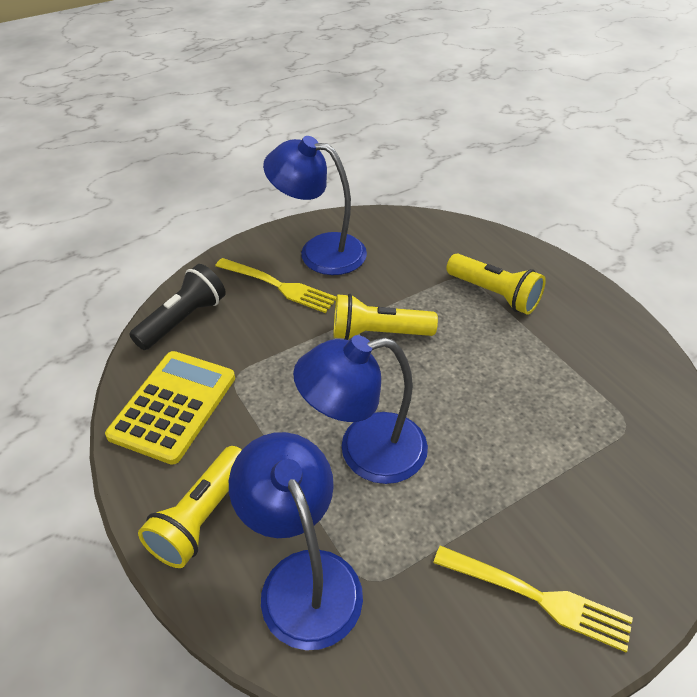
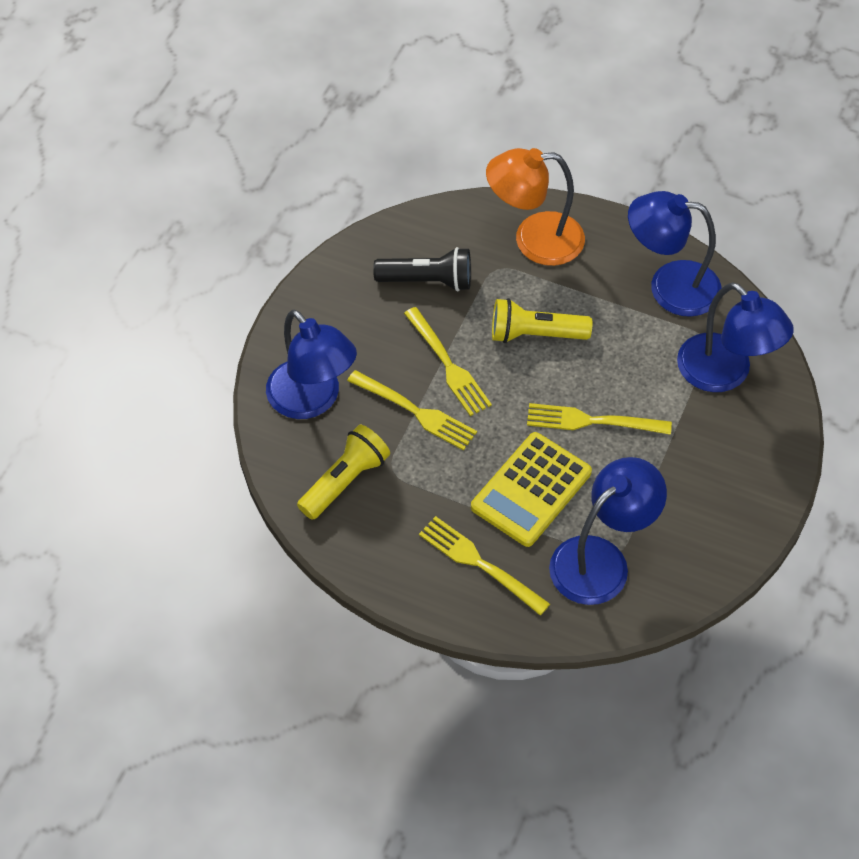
blue lamp: [229,432,363,650] [263,136,367,275] [293,335,428,484] = 3 -> [266,310,357,419] [549,457,667,605] [628,191,722,317] [677,282,794,392] = 4
orange lamp: none = 0 -> [486,148,585,266] = 1
yellow flashlight: [138,446,242,568] [334,294,438,340] [446,254,546,315] = 3 -> [297,425,390,520] [492,298,592,343] = 2
yellow fork: [215,258,336,313] [433,545,633,652] = 2 -> [347,370,477,451] [404,307,492,416] [419,516,550,616] [527,403,672,435] = 4

